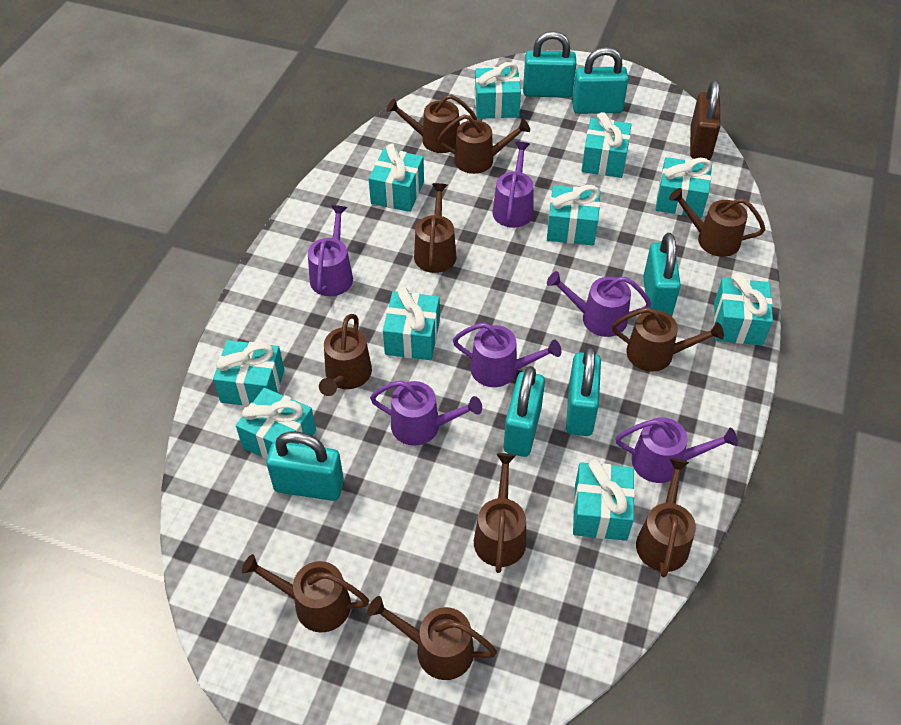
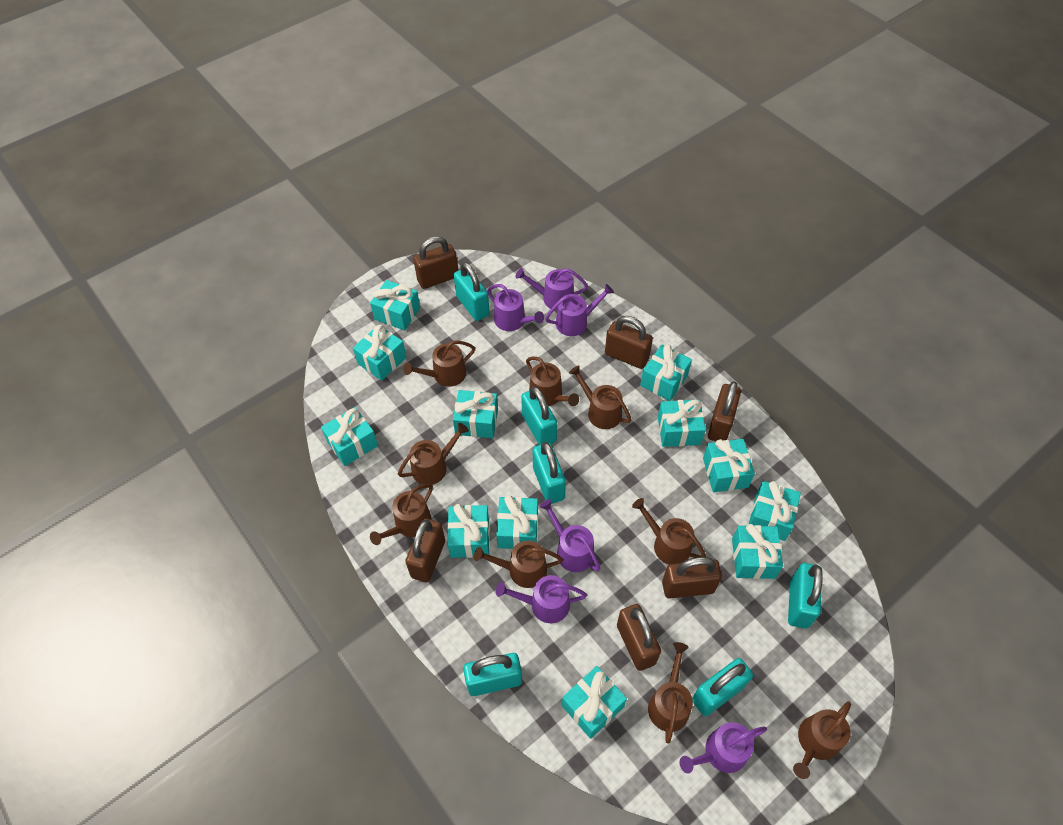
brown padlock: [690,80,720,160] = 1 -> [405,518,445,582] [413,236,458,289] [605,316,653,369] [617,604,661,671] [662,557,722,599] [708,381,741,441] = 6
brown watering can: [242,554,369,632] [319,314,372,396] [367,596,497,680] [386,94,477,153] [414,183,456,273] [438,115,530,174] [474,453,526,573] [612,307,724,372] [636,458,696,577] [669,188,765,257] = 10 -> [370,484,433,545] [398,423,469,485] [404,340,475,387] [474,541,563,588] [526,356,579,406] [569,365,631,429] [632,498,706,565] [648,642,693,744] [793,701,851,779] = 9
turquoise gift: [213,340,284,407] [236,388,316,460] [369,144,424,212] [383,287,440,360] [475,62,521,119] [547,185,601,245] [573,459,635,541] [581,112,632,178] [655,157,712,218] [714,273,773,345] = 10 -> [321,407,378,466] [353,325,407,381] [370,280,420,331] [447,504,490,558] [453,390,498,438] [496,495,538,549] [562,666,627,739] [640,344,692,401] [658,400,706,447] [703,439,755,492] [732,524,783,579] [749,481,801,541] = 12

